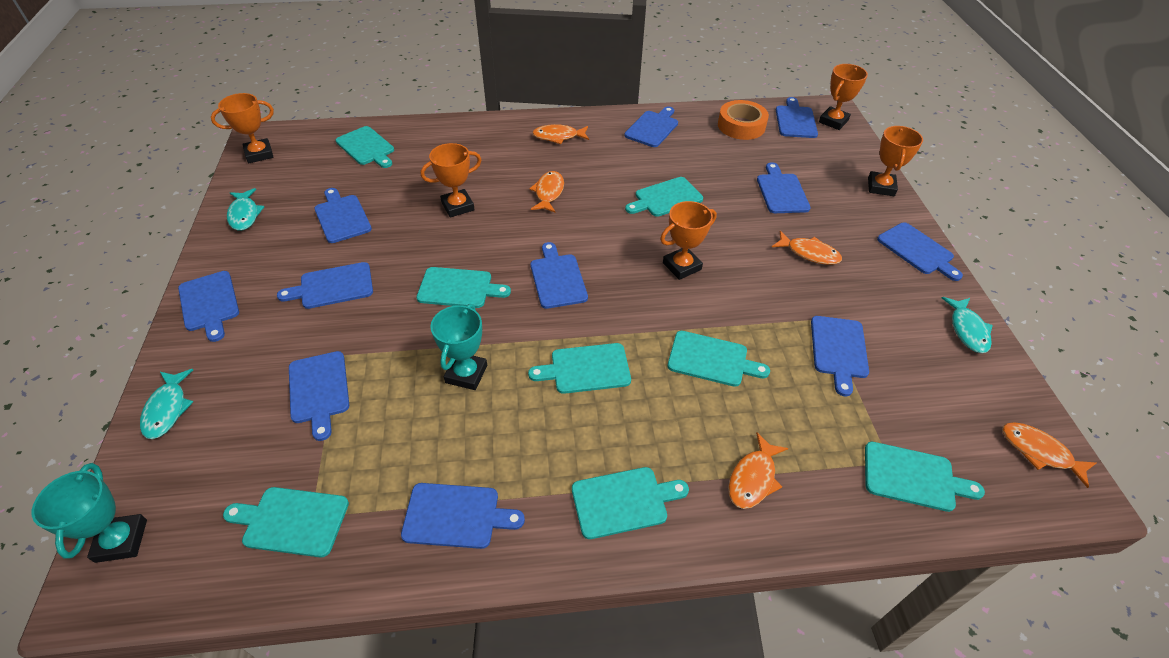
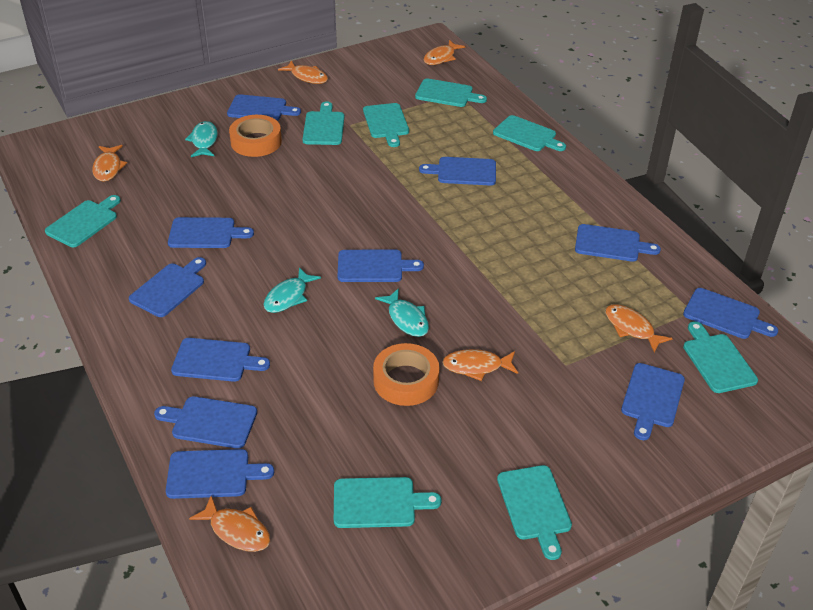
orange fish: [529,171,564,212] [532,124,589,144] [728,433,788,509] [772,231,842,265] [1002,422,1097,488] = 5 -> [92,145,127,182] [189,496,270,552] [278,60,328,84] [424,40,466,65] [442,349,518,381] [605,304,673,353] = 6
orange tape: [718,100,769,140] = 1 -> [229,115,282,157] [373,343,440,406] = 2
orange trophy: [211,93,274,163] [421,143,481,217] [660,201,717,280] [819,64,868,130] [868,126,923,196] = 5 -> none = 0
turquoise trophy: [32,463,147,563] [430,304,487,390] = 2 -> none = 0

